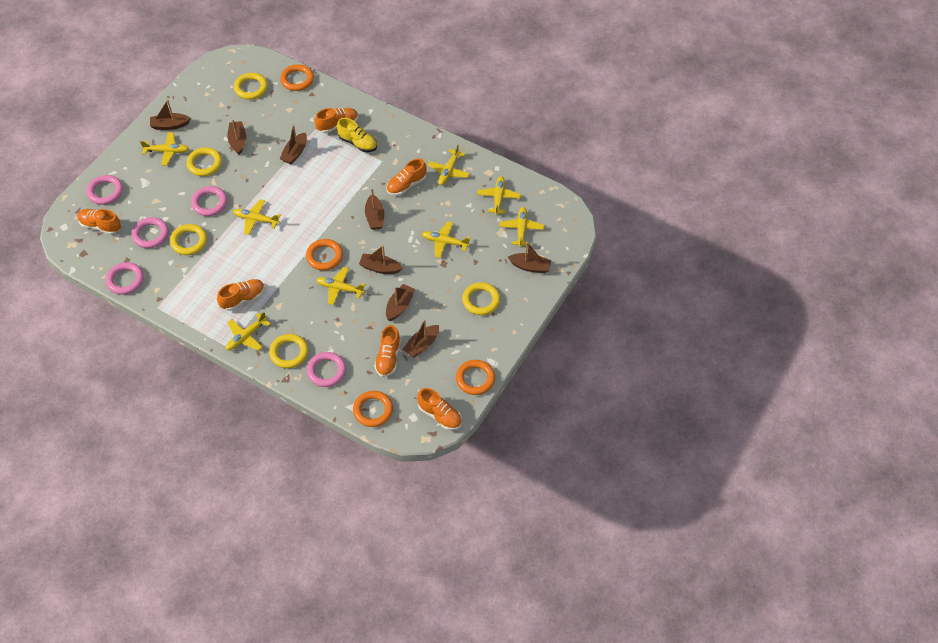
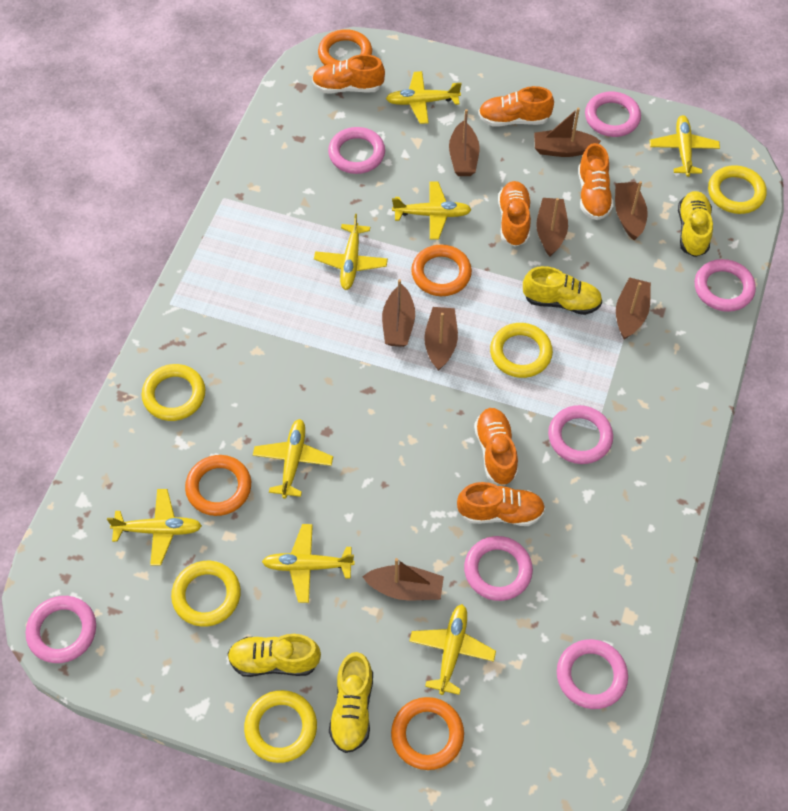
pink ring: [87,175,123,205] [106,262,144,295] [132,217,169,248] [191,186,227,216] [307,352,346,387] = 5 -> [26,596,96,663] [328,127,385,174] [464,536,533,601] [548,405,613,464] [557,639,628,709] [585,91,641,137] [695,259,756,312] = 7
yellow shoe: [337,118,377,152] = 1 -> [227,634,321,677] [329,652,373,753] [523,266,602,315] [678,191,713,257] = 4

